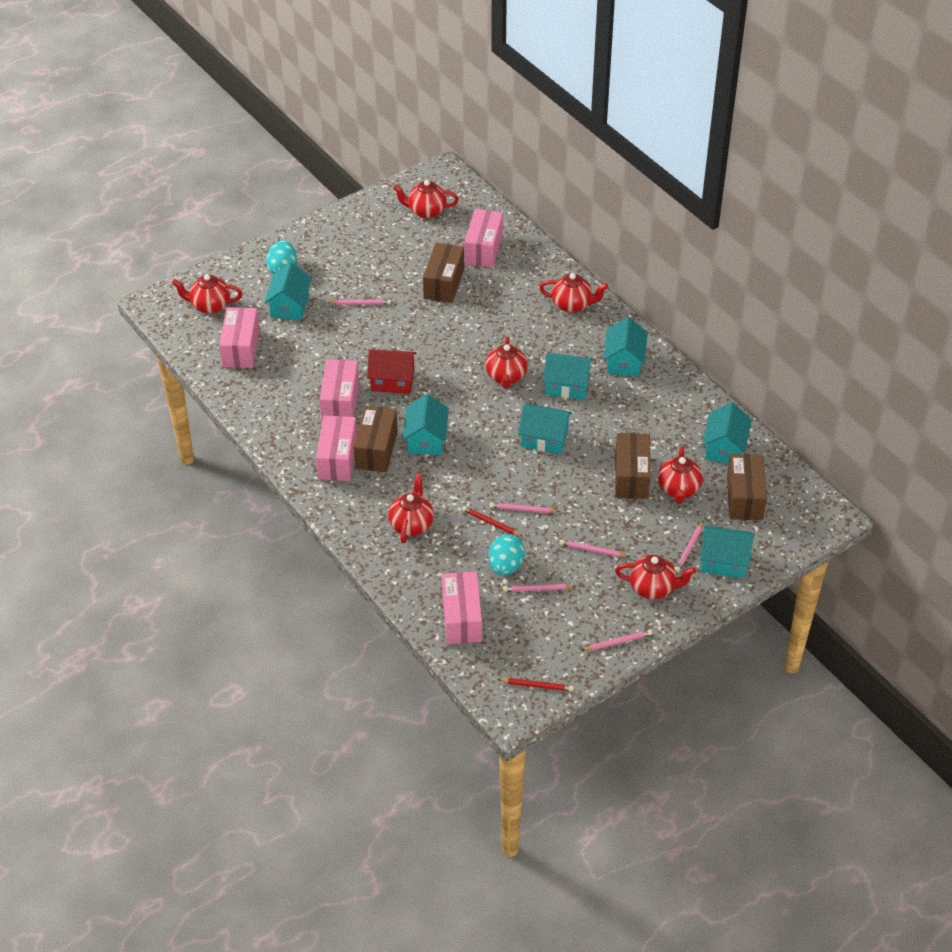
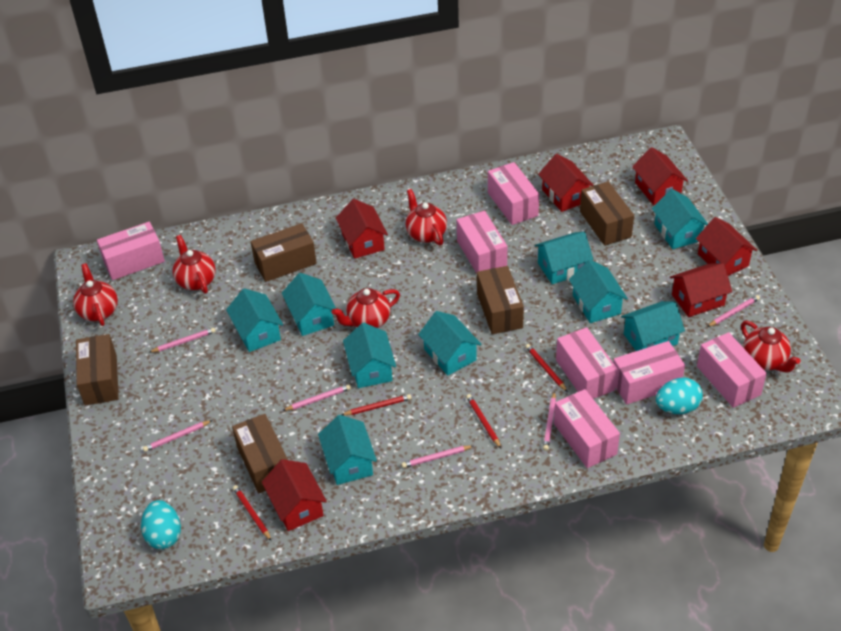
brown box: [354,406,398,472] [423,243,464,303] [615,433,650,499] [727,454,767,520] = 4 -> [76,334,119,406] [232,414,288,493] [250,223,317,282] [477,266,524,334] [580,181,634,246] = 5
pink box: [219,307,260,368] [316,415,357,481] [319,359,359,421] [442,571,482,644] [464,209,503,268] = 5 -> [97,222,165,280] [457,211,507,273] [488,162,539,225] [554,389,620,468] [556,327,617,399] [613,341,685,405] [697,332,767,408] = 7
red house: [367,349,417,394] = 1 -> [262,459,327,531] [336,199,388,259] [538,154,593,212] [632,147,688,205] [670,263,732,317] [696,217,757,276] = 6
red pencil: [462,506,523,537] [497,678,574,691] = 2 -> [233,485,271,541] [341,394,412,415] [466,394,501,448] [525,344,568,392] = 4
red teapot: [172,274,243,314] [388,473,434,544] [393,180,459,219] [485,337,528,389] [539,273,608,313] [615,555,696,599] [658,447,703,504] = 7 -> [73,263,118,326] [173,235,216,294] [332,288,400,328] [406,189,447,245] [741,321,801,373] = 5
turquoise house: [264,262,312,320] [403,394,449,455] [518,404,572,454] [543,353,593,400] [604,317,648,376] [700,526,754,578] [702,402,752,463] = 7 -> [226,288,283,352] [282,273,336,336] [318,415,377,485] [343,323,396,388] [418,311,482,376] [534,232,593,284] [569,260,628,323] [621,301,685,351] [652,189,708,249] = 9

